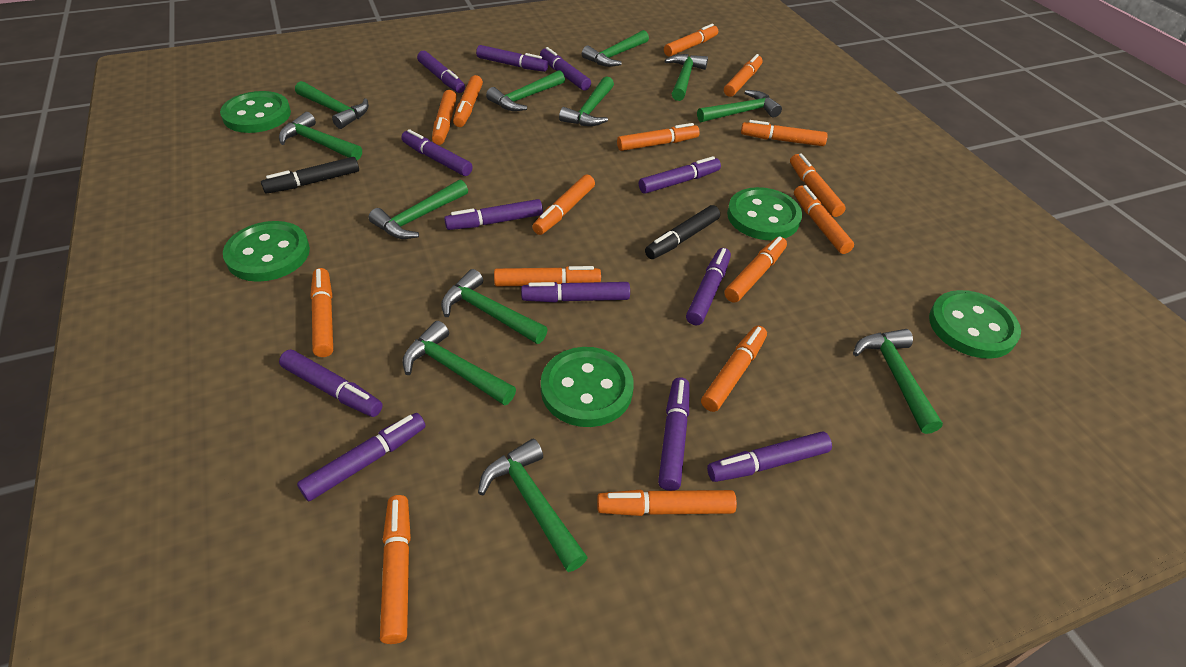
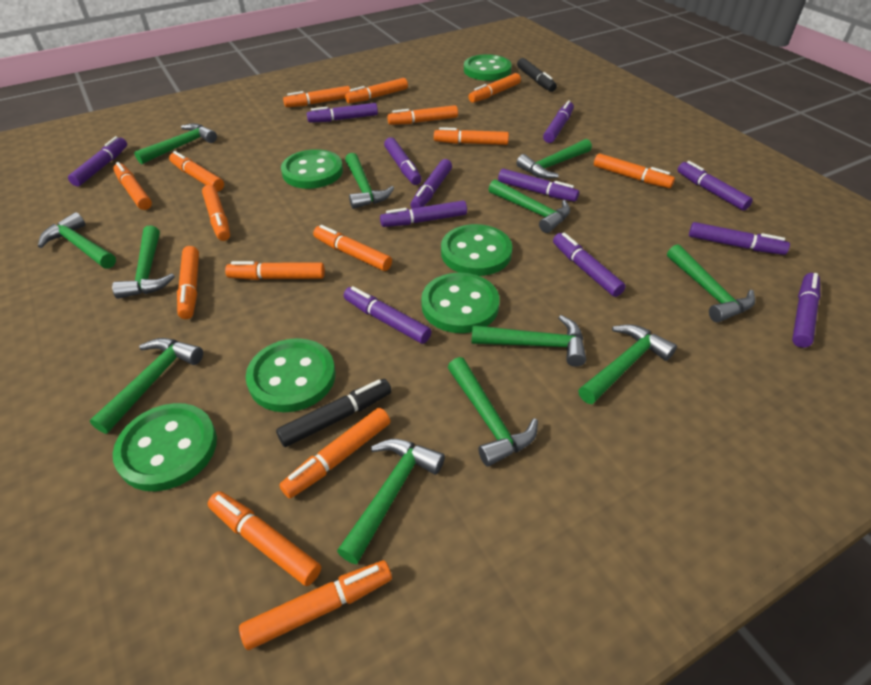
green button: [220,91,291,133] [223,221,310,282] [541,347,634,427] [727,187,802,240] [929,290,1021,359] = 5 -> [113,403,217,491] [246,338,335,412] [281,149,343,189] [421,273,500,333] [441,224,512,276] [464,54,512,81] = 6

